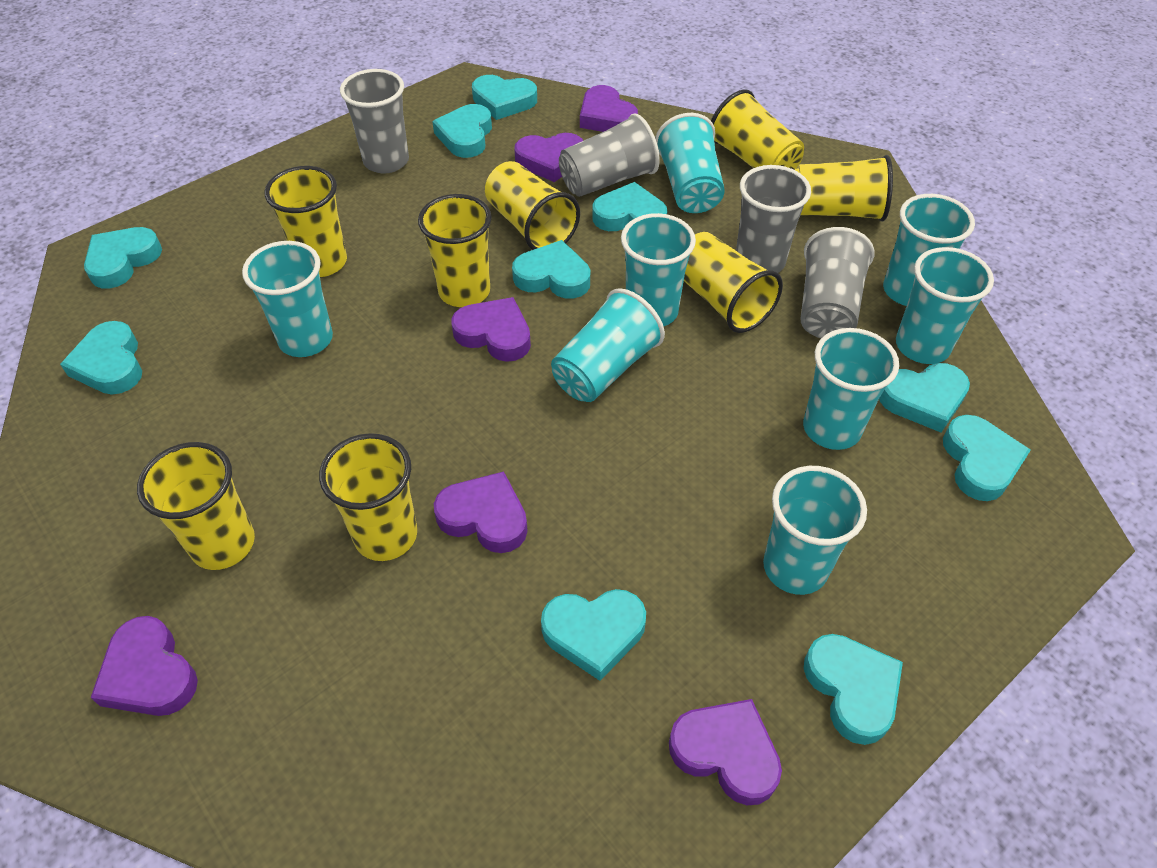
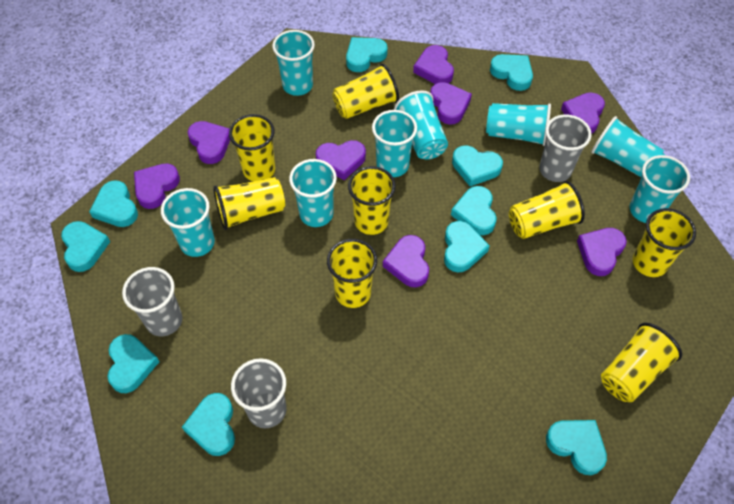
grey cup: [340,69,409,173] [559,113,660,197] [736,165,811,273] [800,227,875,338] = 4 -> [122,267,182,336] [231,358,286,428] [539,114,592,182] = 3
purple heart: [91,616,198,716] [434,471,528,553] [451,297,531,362] [514,133,583,182] [580,85,638,132] [669,699,782,805] = 6 -> [134,163,180,209] [188,121,230,164] [316,140,366,180] [383,235,429,287] [413,45,454,84] [430,82,472,125] [561,92,605,134] [577,228,627,276] = 8

